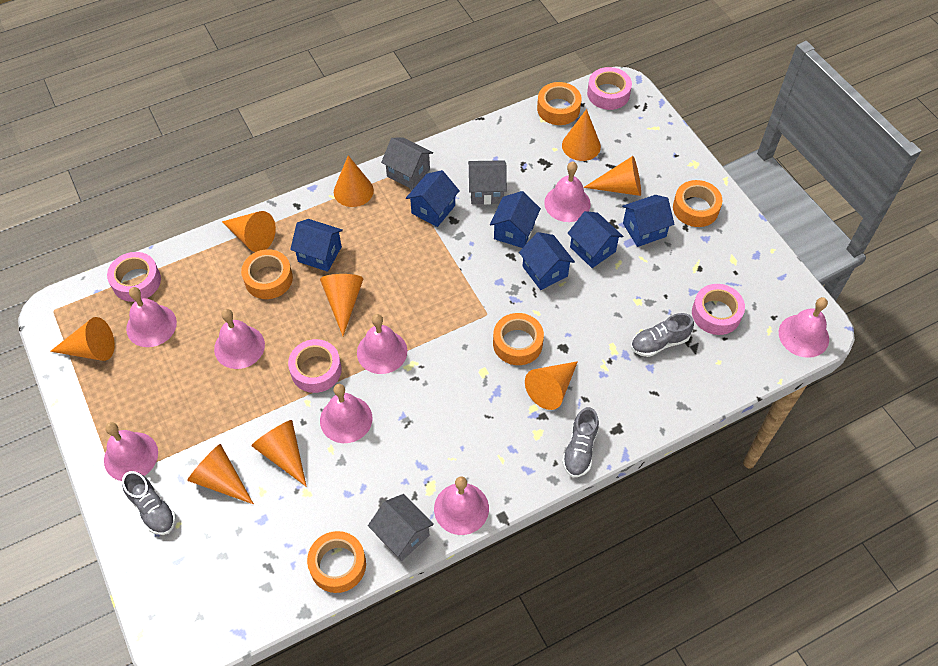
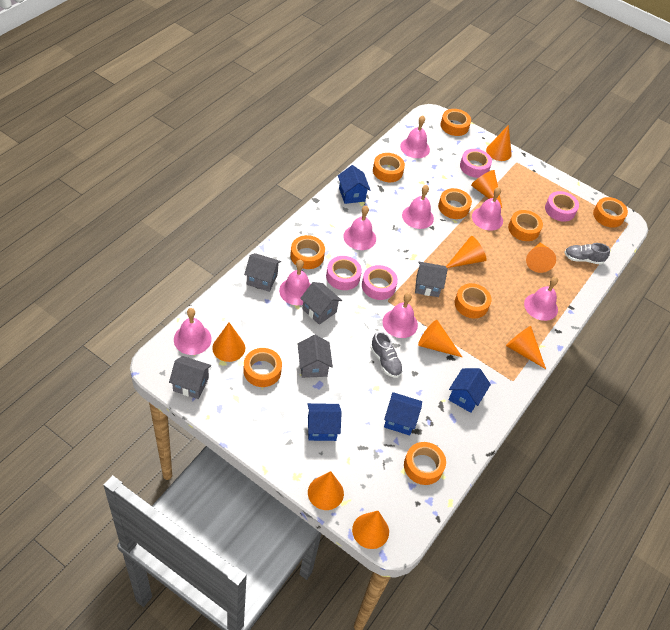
blue house: [290,219,343,272] [406,170,460,227] [490,191,541,248] [519,232,575,290] [568,211,624,268] [622,195,675,247] = 6 -> [308,403,342,441] [338,165,371,204] [384,392,422,435] [448,368,491,413] = 4
grey house: [368,494,434,561] [381,137,433,190] [468,160,507,204] = 3 -> [169,356,211,399] [244,253,281,292] [298,335,333,378] [300,282,342,325] [415,262,448,297] = 5
grey shoe: [122,471,176,535] [562,407,599,477] [631,313,694,357] = 3 -> [371,332,403,378] [564,243,610,265] = 2
orange tape: [241,249,293,299] [307,531,366,593] [493,313,544,365] [537,82,582,125] [673,180,722,227] = 5 -> [244,348,282,387] [290,235,325,269] [373,153,405,182] [404,442,446,485] [438,188,472,219] [440,109,471,136] [455,283,492,318] [508,210,543,241] [593,197,628,228] = 9

